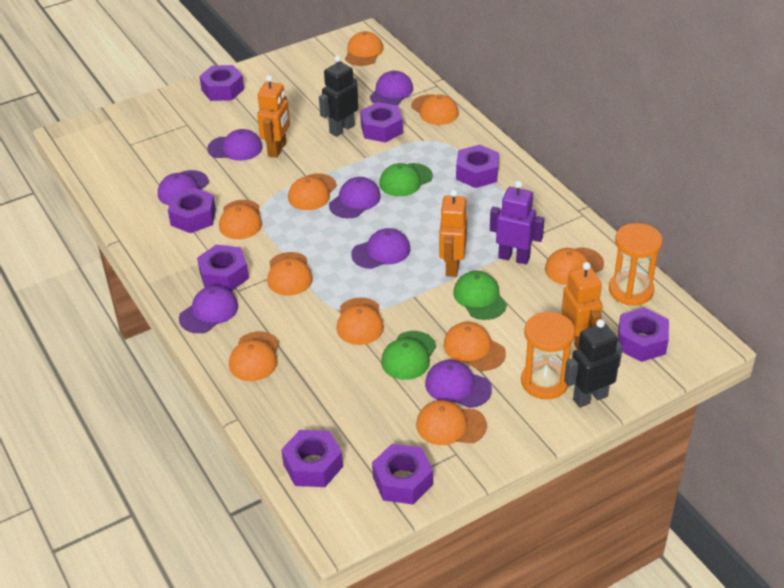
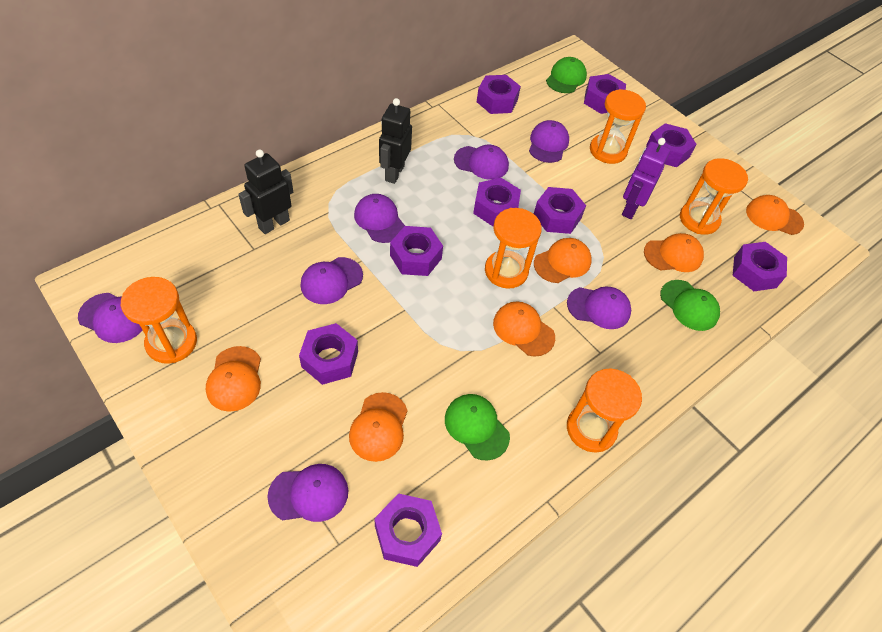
orange cap: [219,200,262,239] [229,331,279,381] [267,252,313,296] [288,173,337,210] [336,297,384,345] [345,31,383,66] [411,95,459,125] [416,400,487,445] [443,322,506,371] [545,247,604,285] = 10 -> [206,346,261,412] [349,392,408,462] [493,302,555,357] [534,238,592,283] [644,233,704,272] [746,195,804,235] = 6
orange hourglass: [521,311,575,399] [609,223,663,306] = 2 -> [121,277,197,364] [485,208,542,289] [567,369,642,453] [590,89,646,164] [680,158,748,235] = 5
orange robot: [257,75,290,158] [439,189,467,277] [561,262,602,349] = 3 -> none = 0
purple nut: [168,187,216,233] [197,245,249,291] [199,65,244,101] [281,430,343,487] [360,102,403,143] [372,444,433,505] [456,144,499,188] [618,308,669,362] = 8 -> [299,323,358,385] [375,493,442,567] [390,226,443,276] [473,178,521,226] [477,75,521,114] [534,187,586,234] [584,74,626,114] [646,123,696,167] [733,242,787,291] = 9

